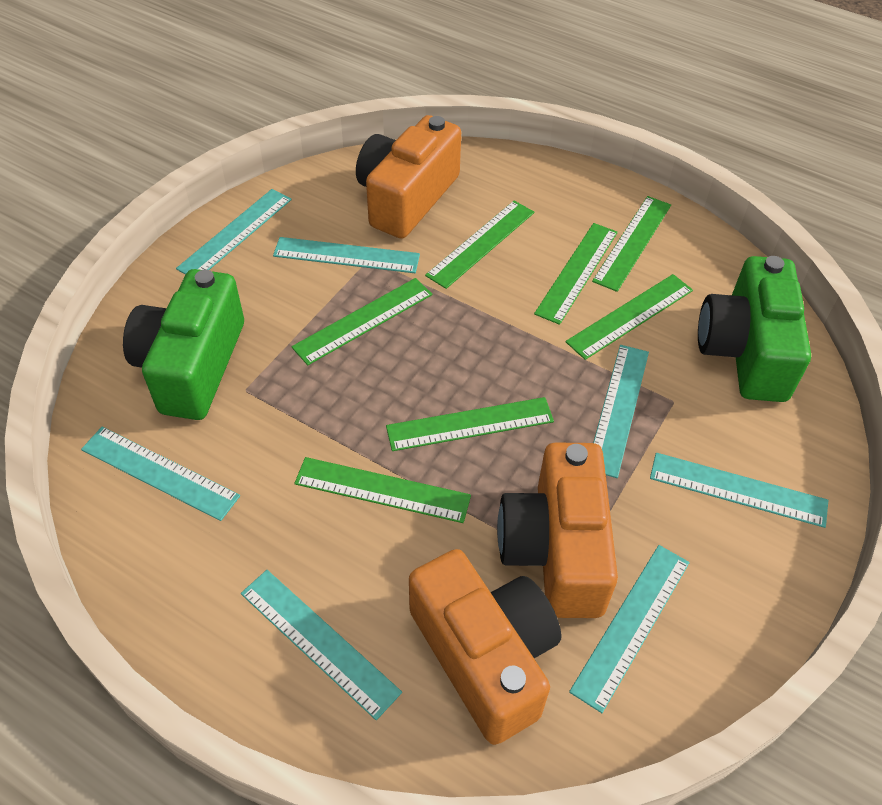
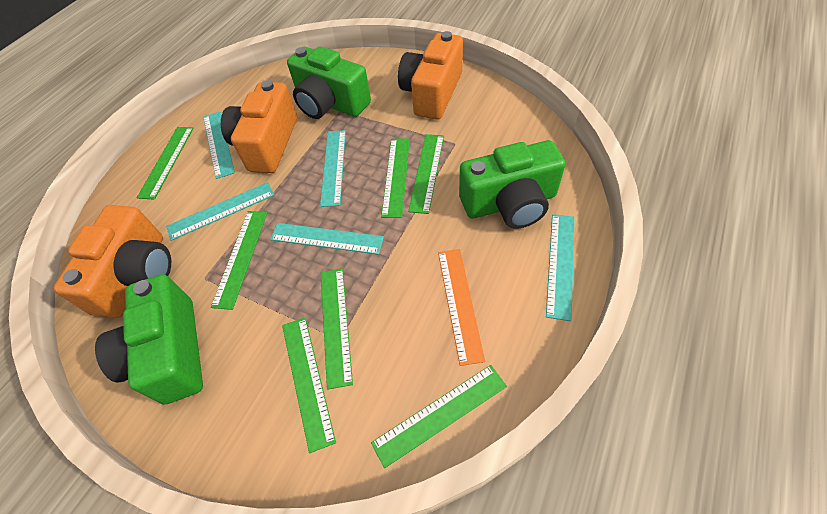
green camera: [123,269,244,420] [698,256,811,402] = 2 -> [95,274,203,404] [287,46,371,119] [459,140,566,229] = 3
orange ruler: none = 0 -> [438,249,485,366] = 1
turquoise ruler: [81,427,240,521] [176,189,292,275] [241,570,402,720] [273,237,420,273] [569,545,690,713] [593,345,649,478] [650,453,828,528] = 7 -> [166,182,274,241] [203,112,235,179] [270,223,384,255] [320,130,346,207] [546,214,575,321] = 5

